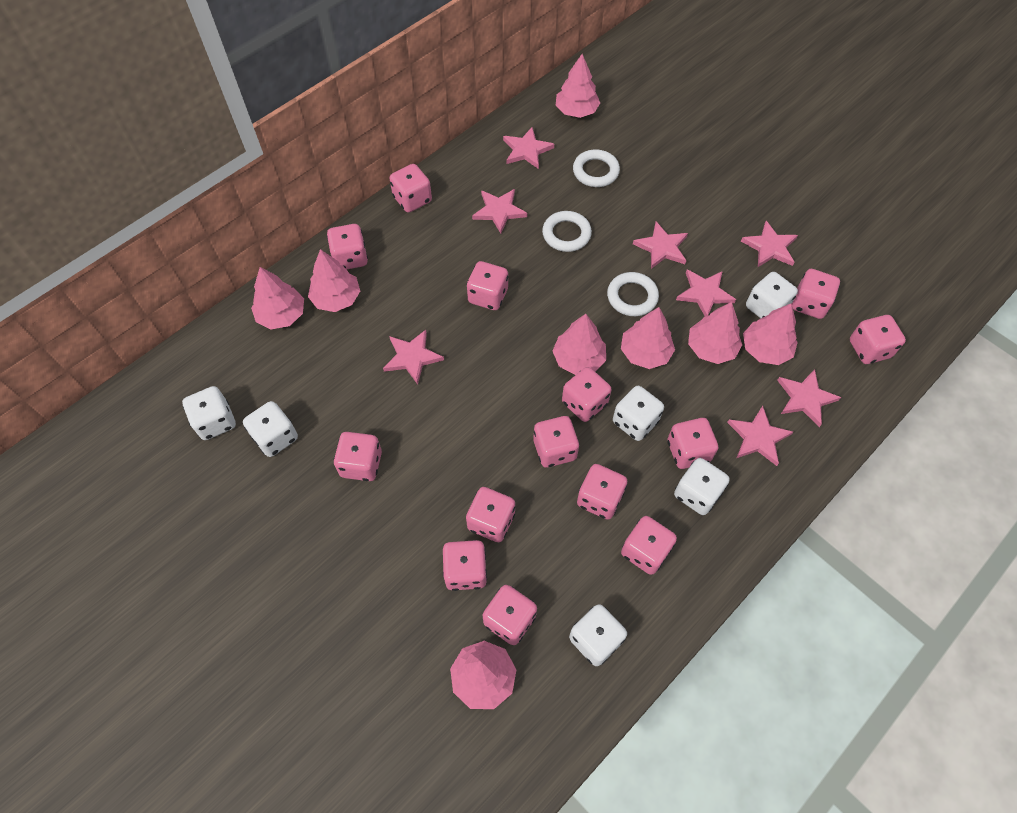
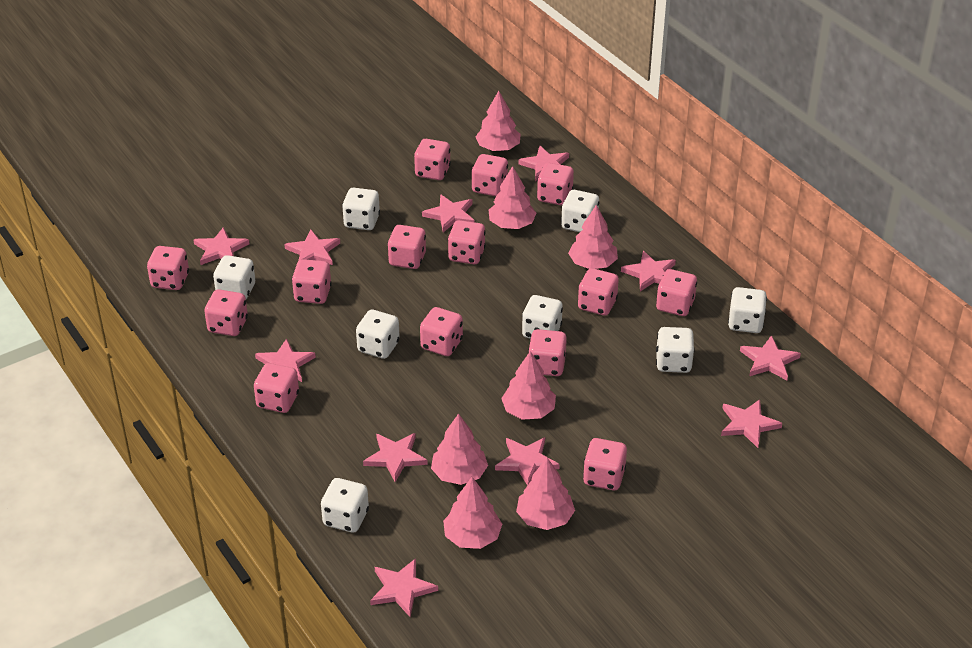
pink star: [383,330,444,384] [472,189,527,233] [503,127,554,169] [633,222,688,269] [676,269,736,316] [727,406,793,466] [741,221,798,267] [777,369,841,427] = 8 -> [194,227,249,265] [255,339,316,382] [284,229,340,265] [363,433,428,482] [370,558,438,617] [422,194,475,232] [495,437,560,486] [518,145,569,181] [621,251,676,291] [721,399,782,448] [740,335,801,381] = 11
pink tree: [251,267,304,329] [308,249,360,312] [450,641,516,709] [553,314,606,375] [556,54,600,118] [621,307,675,369] [688,302,742,364] [743,303,798,365] = 8 -> [431,413,488,485] [443,477,502,549] [475,91,521,151] [489,166,536,229] [501,351,556,420] [516,458,575,530] [568,205,618,269] = 7
white dice: [182,386,236,440] [243,401,298,457] [569,604,627,666] [613,386,664,441] [674,458,730,515] [746,272,798,318] = 6 -> [213,255,255,299] [321,478,369,533] [342,188,380,230] [356,310,400,359] [522,295,563,338] [561,190,600,232] [656,327,695,373] [728,287,767,333] = 8
white ring: [542,211,592,252] [573,149,620,187] [607,272,659,316] = 3 -> none = 0

